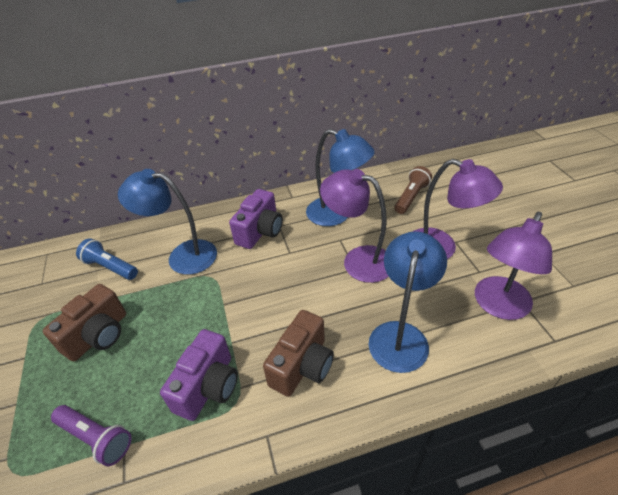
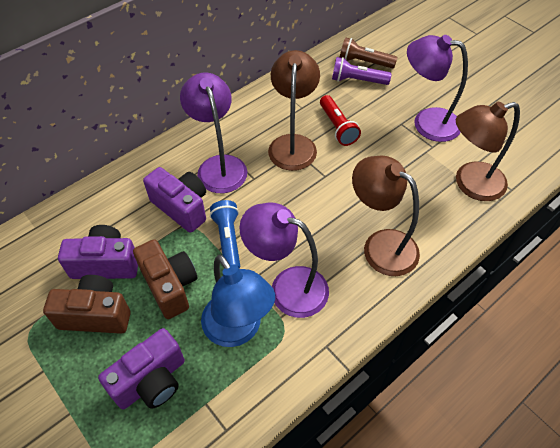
blue lamp: [118,169,217,275] [306,129,375,226] [369,231,447,373] = 3 -> [201,255,275,347] = 1
brown lamp: none = 0 -> [268,50,320,171] [352,156,420,276] [456,102,520,201] = 3
purple camera: [160,329,238,421] [229,189,283,249] = 2 -> [58,225,138,279] [98,328,185,409] [143,167,206,233] = 3
red flashlight: none = 0 -> [320,95,361,146] = 1

